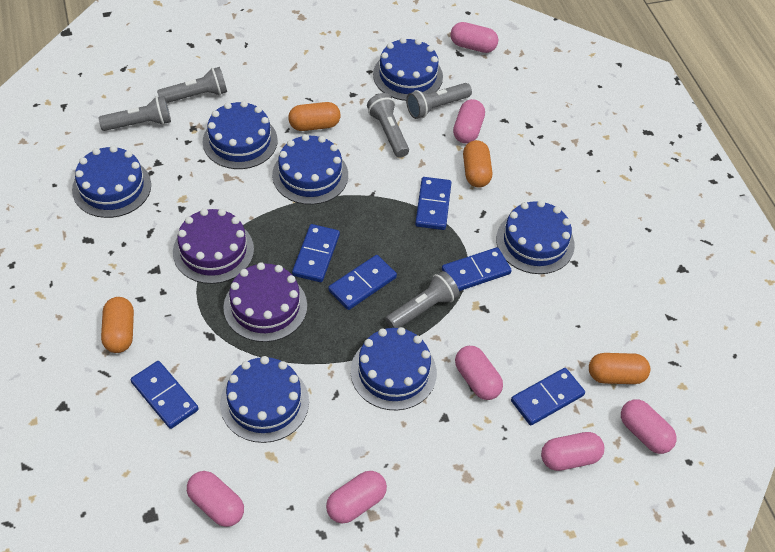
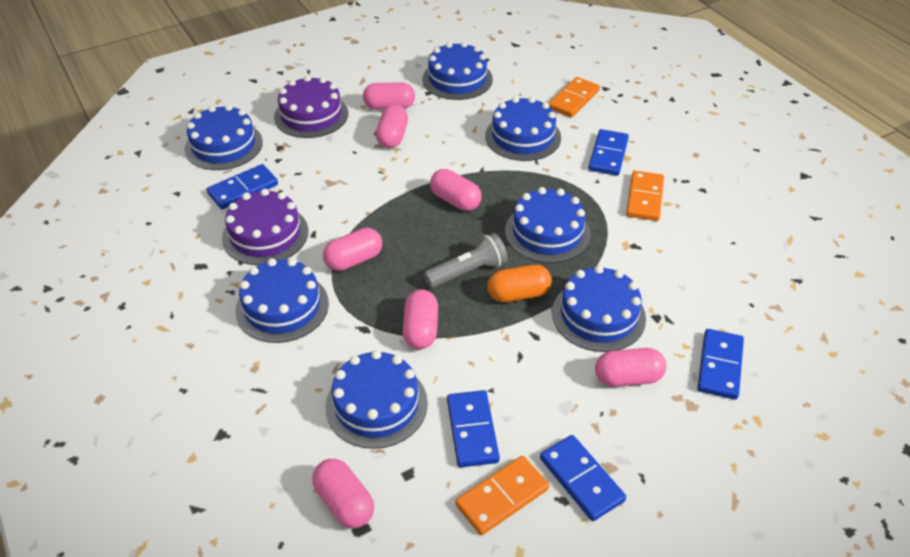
blue domino: [131,361,199,429] [292,224,340,282] [328,255,397,310] [415,177,452,230] [442,247,512,291] [511,368,585,425] = 6 -> [206,164,278,209] [447,390,500,467] [540,435,626,521] [588,129,629,176] [697,329,744,400] = 5
grey flashlight: [99,96,171,131] [157,67,227,103] [367,93,409,158] [385,271,459,328] [406,83,472,119] = 5 -> [424,233,508,288] = 1
orange capsule: [101,297,134,353] [288,102,340,131] [463,140,492,188] [589,353,650,384] = 4 -> [487,265,552,302] = 1
orange domino: none = 0 -> [455,456,549,535] [548,77,600,118] [626,171,664,221] = 3

